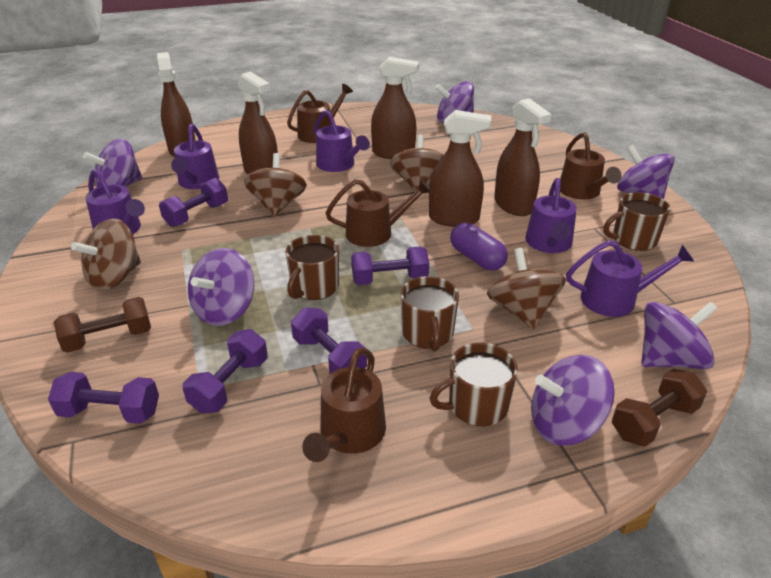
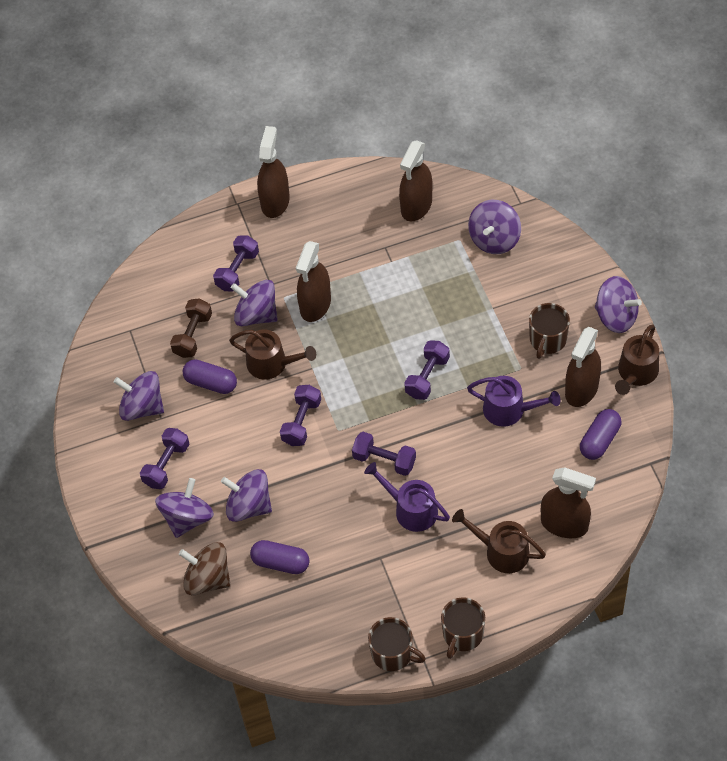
brown dumbbell: [54,297,151,353] [612,369,707,447] = 2 -> [170,298,212,358] = 1
brown mug: [286,235,339,300] [401,276,459,352] [430,343,518,426] [604,192,670,251] = 4 -> [368,617,426,671] [441,597,485,659] [529,303,570,359] = 3
brown spinning top: [71,219,141,290] [244,153,307,217] [390,135,444,191] [487,248,566,330] = 4 -> [179,542,231,595] = 1
brown watering can: [287,84,353,143] [302,347,386,462] [326,179,432,247] [560,132,622,200] = 4 -> [229,329,316,380] [452,509,546,573] [615,324,659,395] = 3
purple capsule: [450,223,508,271] = 1 -> [183,359,237,394] [250,540,309,574] [580,409,621,460] = 3
purple watering can: [85,169,145,234] [171,124,219,189] [314,110,370,172] [525,178,577,253] [566,240,694,317] = 5 -> [364,462,450,532] [467,376,560,427] = 2

